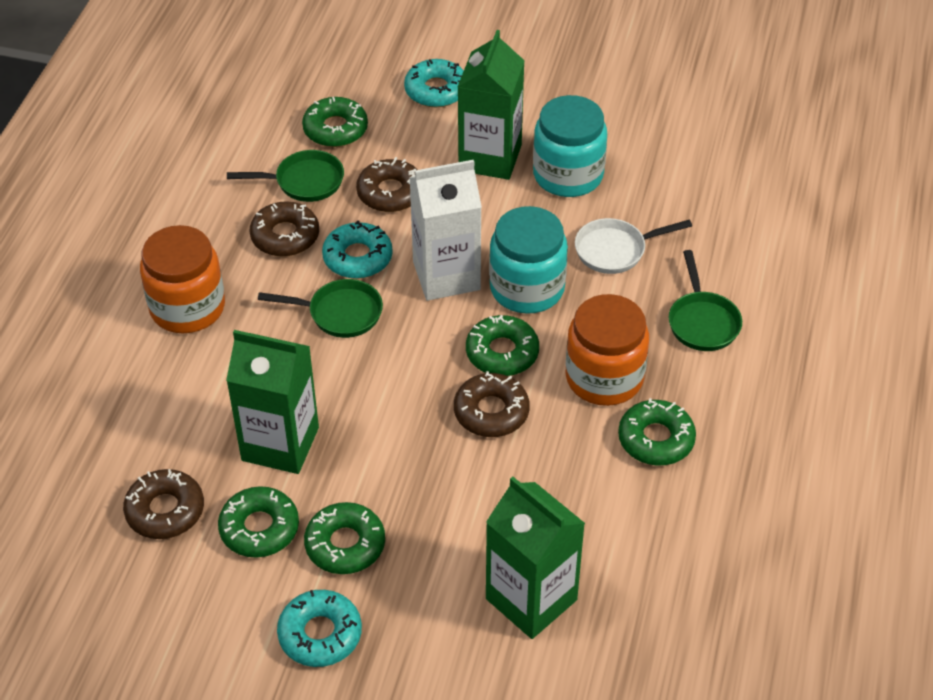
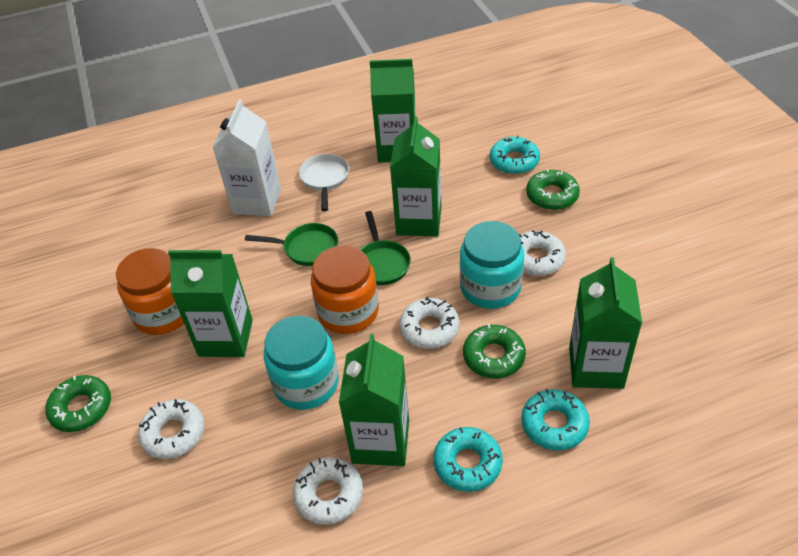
brown donut: [123,469,204,539] [250,201,319,257] [356,157,418,212] [454,371,530,437] = 4 -> none = 0
green carton: [226,330,319,474] [458,30,525,180] [486,477,585,639] = 3 -> [168,250,253,357] [339,334,409,466] [370,59,416,162] [390,116,441,237] [569,257,642,389] = 5
green donut: [218,486,299,558] [302,97,368,147] [304,502,385,574] [466,315,539,376] [618,398,696,466] = 5 -> [45,375,111,432] [463,324,526,379] [526,169,580,210] = 3
green pan: [227,150,344,202] [258,279,383,338] [669,250,742,351] = 3 -> [245,223,338,266] [360,211,411,285] = 2
white donut: none = 0 -> [138,399,204,459] [293,457,363,525] [399,296,460,349] [519,230,566,276] = 4

